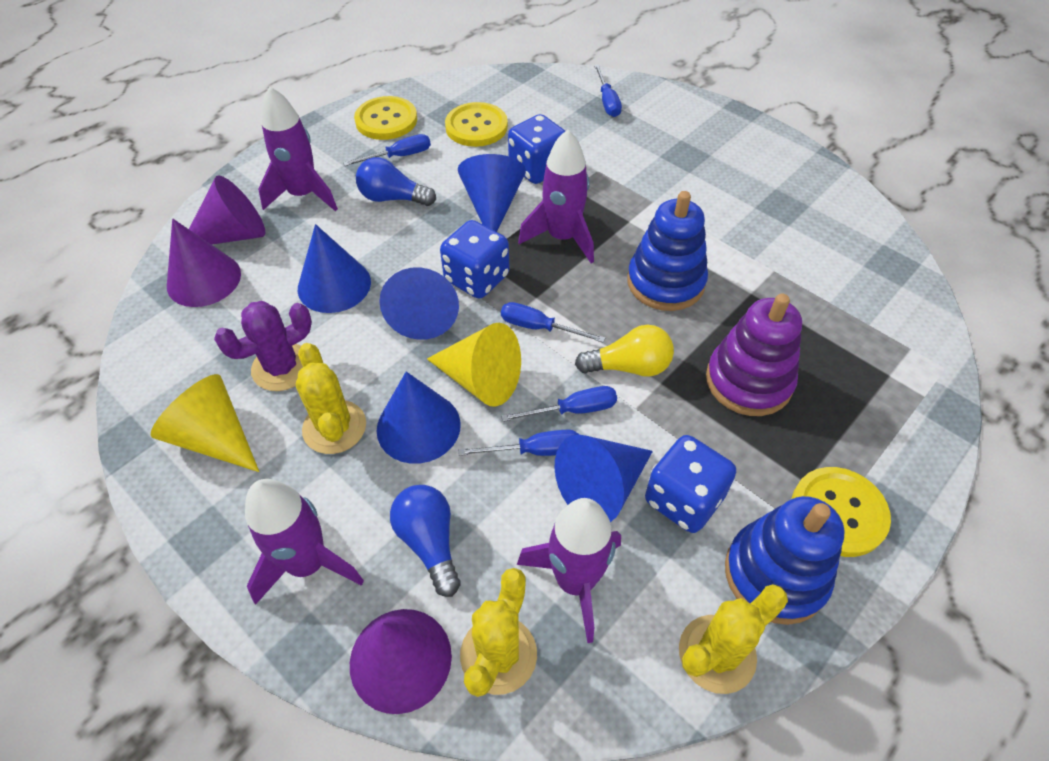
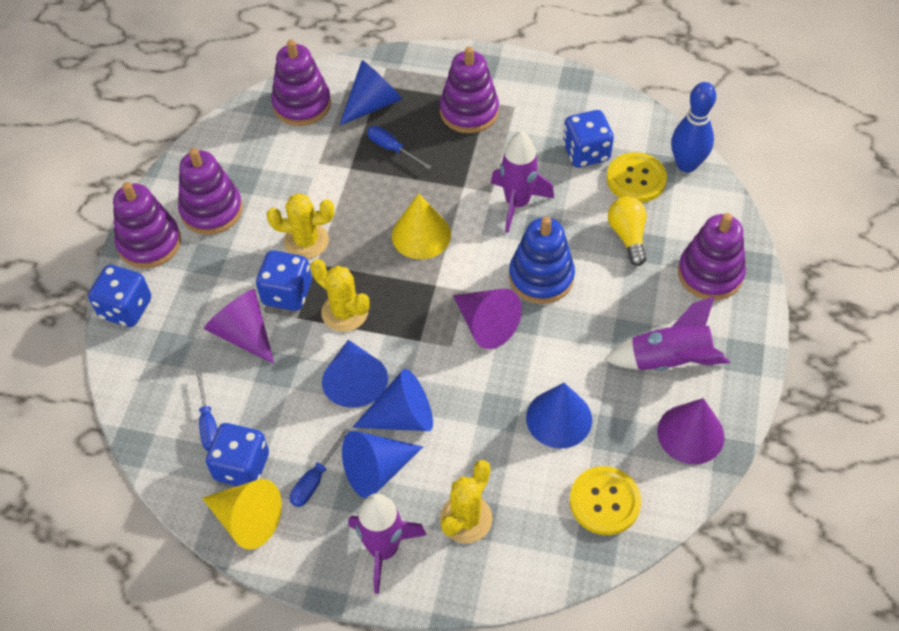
blue bowling pin: none = 0 -> [671,82,716,173] = 1
blue dice: [440,220,510,299] [508,114,565,184] [645,435,736,533] = 3 -> [88,265,151,327] [206,423,269,486] [256,250,312,311] [563,110,614,168] = 4
blue light bulb: [356,157,436,206] [390,485,461,597] = 2 -> none = 0
blue screwdriver: [343,134,431,166] [458,430,579,456] [501,302,605,343] [501,386,617,422] [594,65,622,117] = 5 -> [196,370,217,451] [290,428,350,507] [367,126,432,170] = 3
blue stacking toy: [627,191,708,311] [725,496,845,625] = 2 -> [509,217,575,304] = 1
purple cactus: [214,301,312,391] = 1 -> none = 0
purple rocket: [245,479,364,605] [258,86,338,211] [517,498,621,643] [518,129,594,263] = 4 -> [348,493,426,594] [491,131,554,233] [604,296,730,371] = 3
purple stacking toy: [706,294,802,416] = 1 -> [113,182,181,268] [178,148,243,235] [271,40,331,126] [440,47,499,133] [678,213,746,300] = 5
yellow button: [354,96,417,140] [445,102,508,147] [791,467,891,557] = 3 -> [570,466,641,535] [607,152,667,203] = 2

